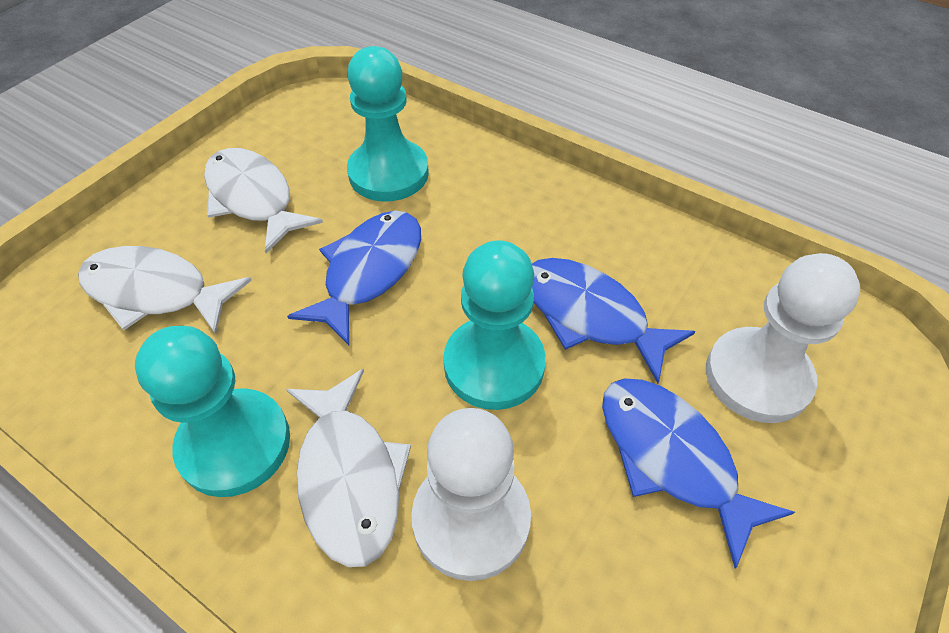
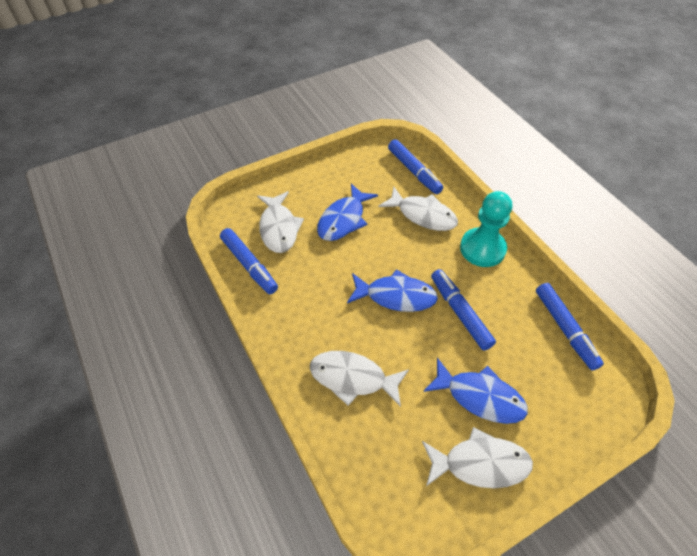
blue marker: none = 0 -> [220,228,278,294] [388,139,443,194] [431,269,496,351] [536,283,604,370] = 4
turquoise pawn: [135,326,290,497] [347,46,429,202] [443,240,546,410] = 3 -> [460,191,512,267] = 1
white fish: [78,246,252,334] [204,148,323,253] [286,369,411,567] = 3 -> [257,191,304,253] [310,351,409,407] [378,186,458,231] [422,427,533,488] = 4
white pawn: [411,408,531,581] [706,253,860,423] = 2 -> none = 0

